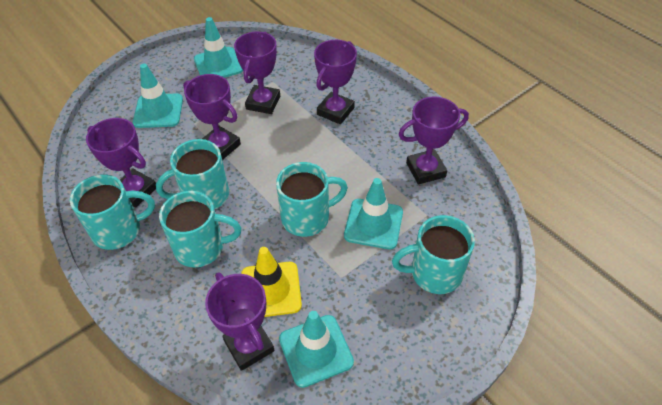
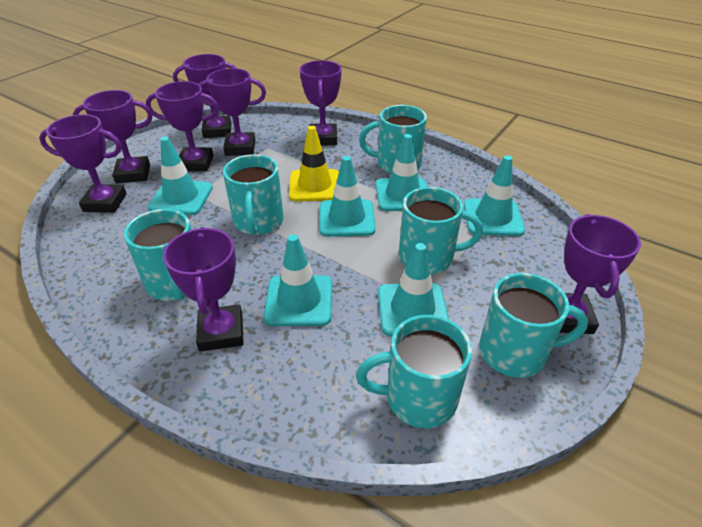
purple trophy: [86,118,156,208] [183,74,241,160] [205,272,275,371] [234,31,280,114] [314,40,357,124] [398,97,469,184] = 6 -> [39,114,127,213] [73,90,153,184] [146,81,219,172] [163,227,244,352] [173,54,236,138] [199,68,266,156] [300,60,342,145] [560,214,641,334] = 8
turquoise mug: [70,174,155,250] [156,139,229,209] [159,191,241,268] [276,162,348,237] [392,215,475,294] = 5 -> [124,209,192,301] [223,154,284,235] [356,315,472,428] [359,105,427,174] [399,187,483,274] [479,273,588,378] = 6
turquoise traffic cone: [133,64,183,128] [194,17,243,78] [279,311,354,388] [344,178,403,249] = 4 -> [147,137,213,215] [264,234,332,326] [319,156,376,237] [375,134,427,211] [378,243,449,336] [464,155,525,236] = 6

